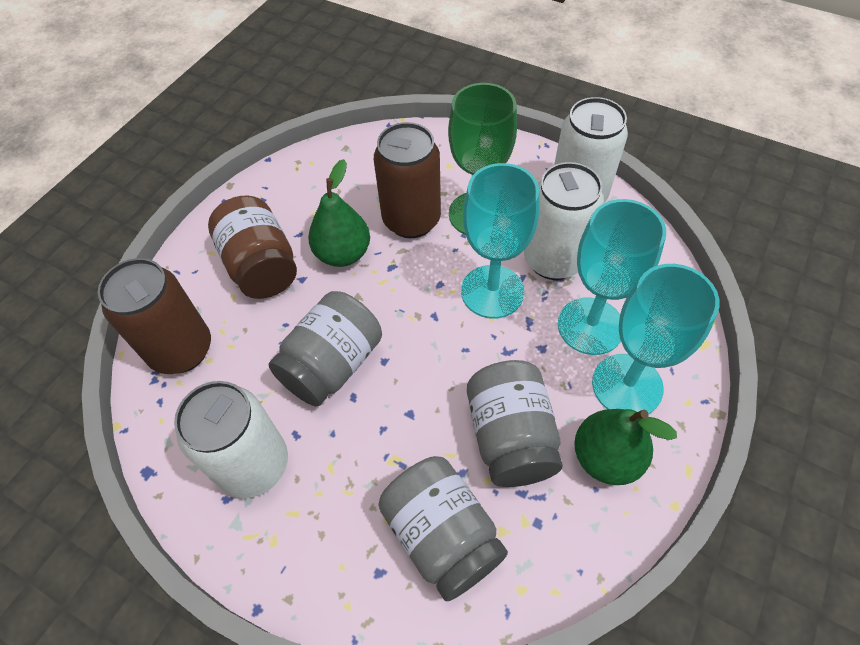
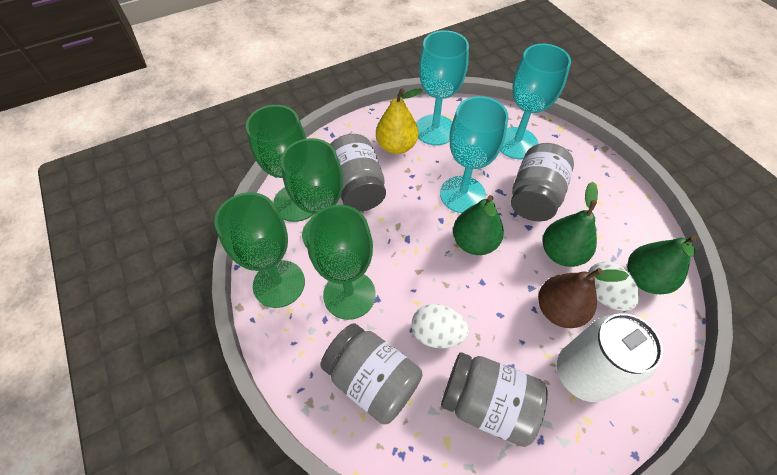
brown can: [98,258,211,374] [374,122,441,238] = 2 -> none = 0
brown jar: [208,196,297,299] = 1 -> none = 0
brown pear: none = 0 -> [538,268,629,328] = 1
green goblet: [448,83,517,235] = 1 -> [214,192,305,308] [246,105,313,222] [281,138,343,247] [306,205,376,320] = 4
green pear: [308,159,370,267] [574,409,677,485] = 2 -> [453,195,504,255] [543,182,598,267] [627,235,698,294] = 3
grey jar: [268,291,382,407] [378,456,508,601] [467,360,563,487] = 3 -> [320,323,423,425] [330,134,386,212] [441,352,548,447] [511,143,574,221] = 4
white can: [174,381,288,498] [524,162,604,280] [554,97,628,203] = 3 -> [557,313,663,402] = 1
white egg: none = 0 -> [411,304,469,348] [588,261,639,311] = 2
yellow pear: none = 0 -> [376,88,423,154] = 1

